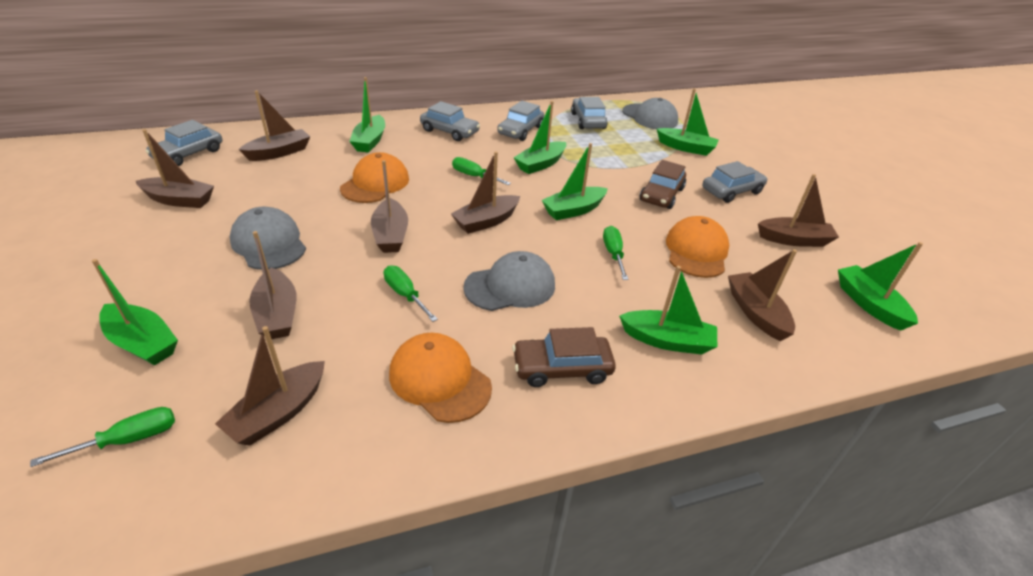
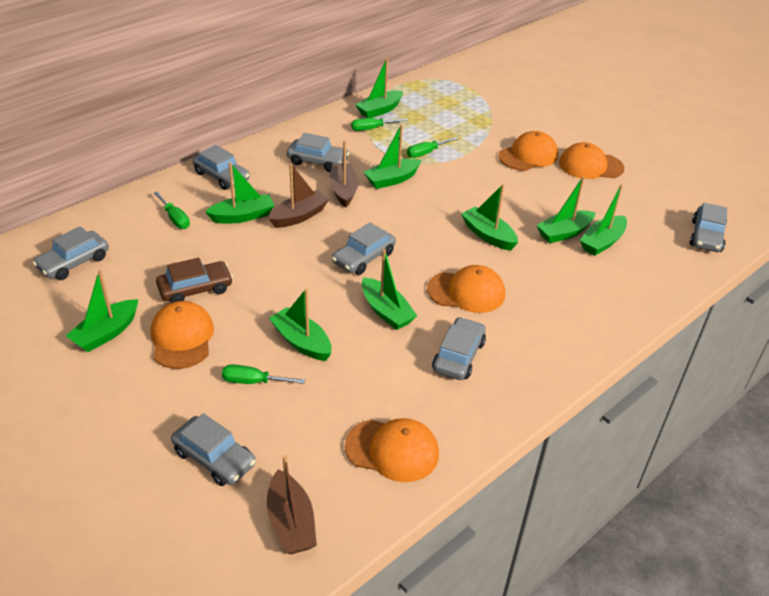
brown boat: [136,129,214,208] [215,326,325,446] [239,90,310,161] [249,231,296,339] [371,160,408,253] [451,151,520,234] [728,249,797,341] [758,174,839,247] = 8 -> [267,455,317,554] [269,164,329,228] [329,140,359,208] = 3
brown car: [512,327,616,387] [640,160,686,209] = 2 -> [156,258,233,303] = 1
green boat: [92,259,178,366] [349,77,385,153] [514,101,566,174] [542,143,608,220] [619,266,717,355] [657,89,719,156] [838,242,923,331] = 7 -> [66,270,138,352] [205,162,275,223] [269,289,332,361] [355,58,403,118] [362,249,417,330] [364,124,422,189] [461,184,518,251] [536,176,595,243] [580,184,627,256] = 9
grey cap: [229,207,306,270] [463,251,555,311] [622,98,678,129] = 3 -> none = 0
grey car: [145,120,222,166] [420,101,480,141] [497,101,544,141] [571,97,608,129] [702,161,767,203] = 5 -> [33,226,109,280] [171,413,256,486] [193,145,250,190] [287,133,349,172] [332,222,396,275] [432,317,486,380] [690,203,727,252] = 7
orange cap: [340,152,409,203] [389,333,492,423] [666,216,729,278] = 3 -> [151,301,214,369] [345,418,439,482] [427,265,505,313] [499,131,558,171] [559,142,624,179] = 5

